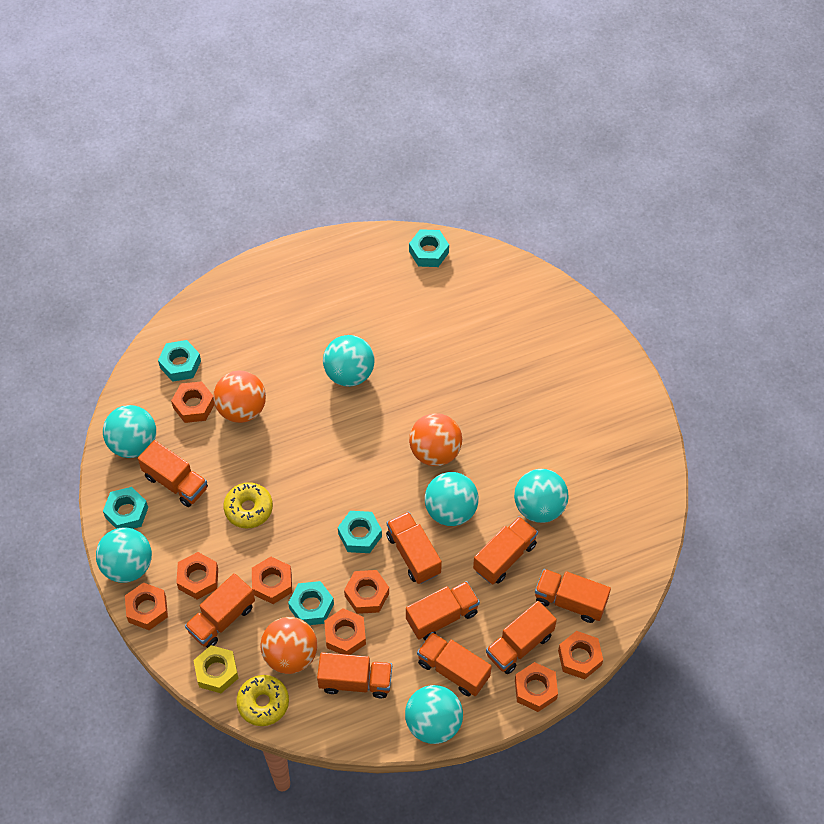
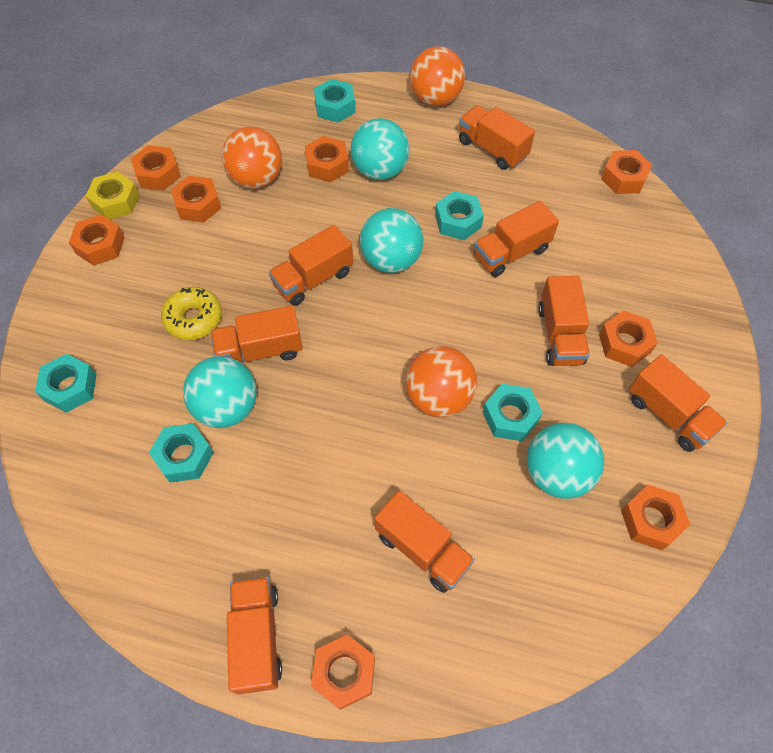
orange truck: [138,440,208,507] [185,573,255,648] [317,652,392,698] [386,511,442,584] [406,581,480,640] [417,632,492,696] [473,516,538,584] [486,601,557,674] [535,569,611,623] = 9 -> [211,306,303,362] [227,577,282,694] [269,225,353,306] [375,491,475,593] [459,105,535,170] [474,201,559,277] [538,276,590,366] [629,355,727,452] = 8
turquoise ball: [96,527,152,583] [103,405,156,458] [323,335,375,387] [405,685,463,744] [425,472,479,526] [514,469,568,523] = 6 -> [183,356,257,428] [351,118,409,180] [360,208,424,273] [527,423,604,499] = 4
yellow donut: [223,482,273,529] [236,675,289,726] = 2 -> [161,287,222,340] = 1

